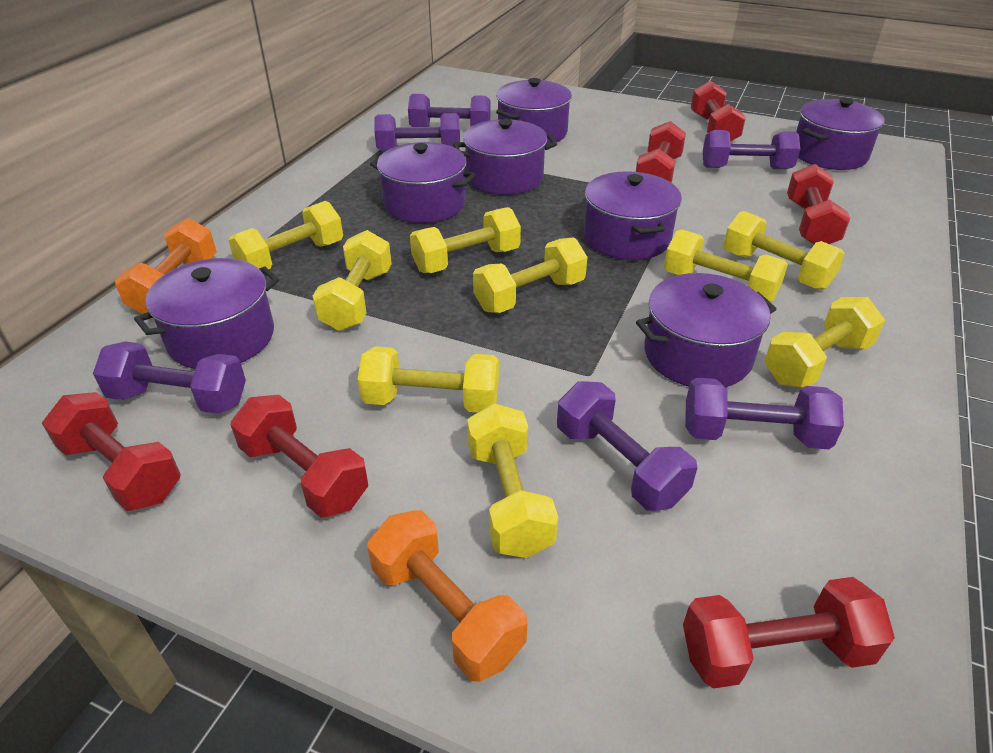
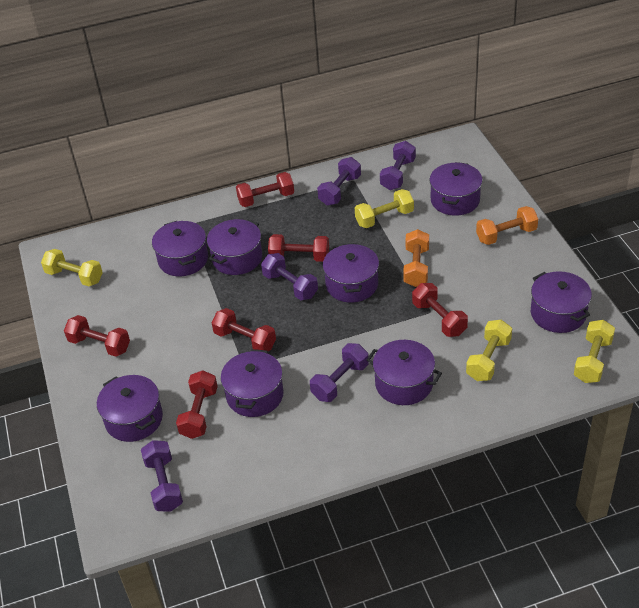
purple dumbbell: [93,342,246,414] [374,113,460,151] [408,94,490,127] [557,381,697,511] [685,378,844,449] [703,130,800,169] = 6 -> [141,440,183,512] [261,253,318,300] [310,343,369,402] [317,157,361,206] [380,141,416,190] = 5
purple pot: [134,258,279,369] [370,142,476,223] [453,119,557,195] [496,78,572,145] [584,171,682,260] [636,273,776,387] [796,98,885,170] = 7 -> [97,375,163,442] [152,221,208,277] [207,219,262,275] [221,349,284,417] [323,243,379,303] [367,340,442,405] [429,162,483,216] [531,271,592,333] = 8
yellow dumbbell: [228,201,343,269] [313,230,392,331] [358,346,499,413] [410,207,521,273] [467,403,558,558] [473,238,588,313] [664,229,788,302] [723,211,845,290] [765,297,885,388] = 9 -> [41,249,103,286] [355,189,414,228] [466,320,512,381] [574,320,615,383] = 4

